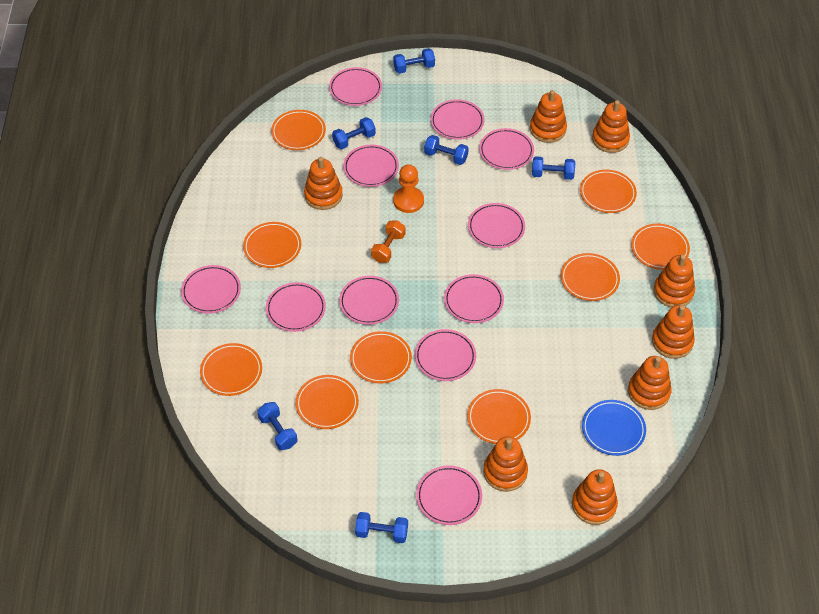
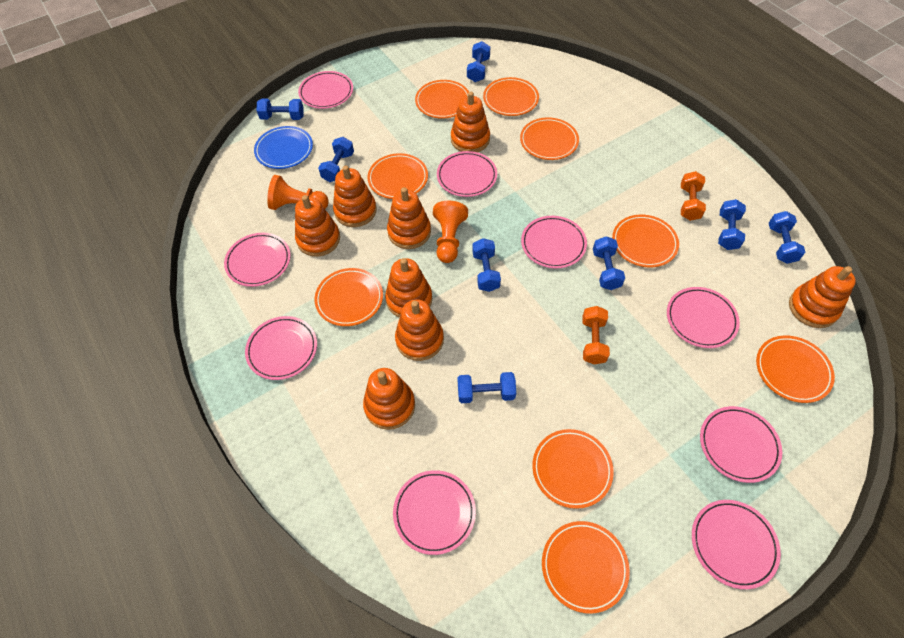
blue dumbbell: [257,402,298,450] [332,117,376,149] [355,512,408,543] [393,48,435,74] [424,135,469,165] [532,156,575,180] = 6 -> [257,99,304,120] [318,137,354,182] [457,372,516,403] [467,41,490,82] [472,238,501,292] [593,236,625,290] [718,199,746,250] [769,211,805,264] = 8
orange dumbbell: [371,220,405,263] = 1 -> [582,306,610,364] [681,171,706,221] = 2
orange pawn: [393,164,424,213] = 1 -> [267,175,329,210] [433,201,468,263] = 2
pink plate: [181,265,241,314] [266,282,326,332] [329,67,382,106] [339,276,399,325] [343,145,399,187] [415,329,476,381] [416,465,482,525] [430,99,485,140] [444,274,504,323] [468,203,525,248] [479,128,534,170] = 11 -> [224,233,291,287] [245,316,317,380] [298,71,353,109] [393,470,476,555] [437,151,497,197] [521,216,587,268] [667,287,740,348] [692,500,781,589] [700,406,782,483] = 9

